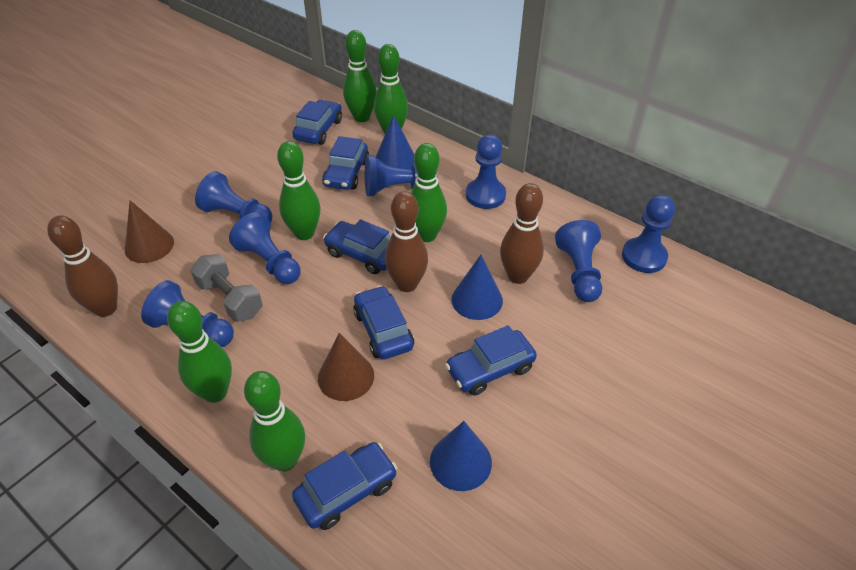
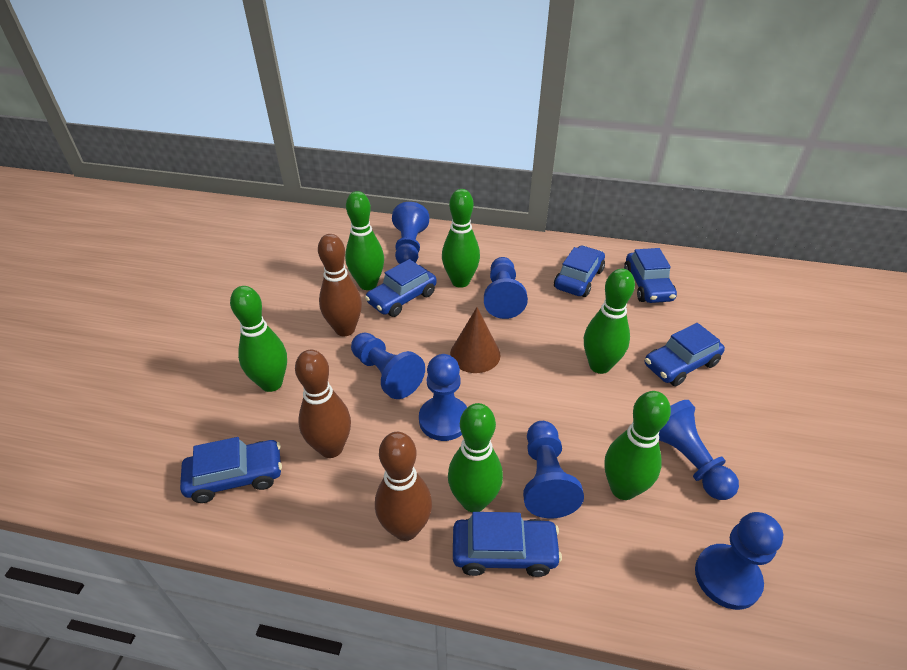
blue cone: [376,115,415,170] [430,421,492,491] [452,255,503,320] = 3 -> none = 0
brown cone: [125,200,174,263] [318,333,374,401] = 2 -> [450,307,500,373] = 1
grey dumbbell: [190,254,262,322] = 1 -> none = 0

